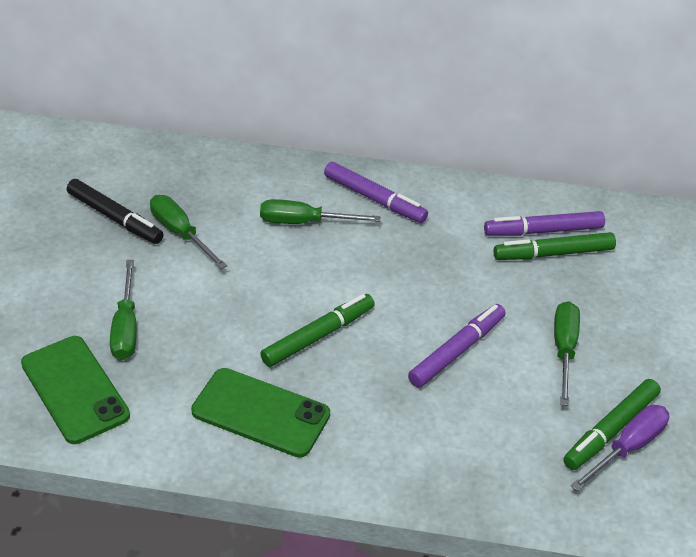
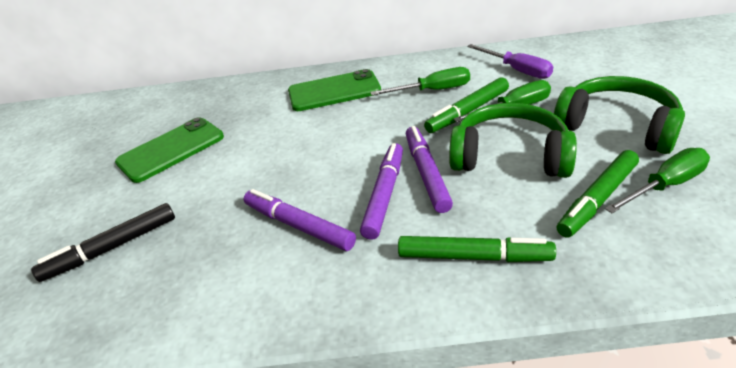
green headphones: none = 0 -> [449,103,577,178] [554,76,685,154] = 2
green screwdriver: [110,260,137,360] [150,195,227,269] [260,199,381,224] [554,301,580,406] = 4 -> [370,67,470,96] [453,80,551,122] [605,148,710,213] = 3

